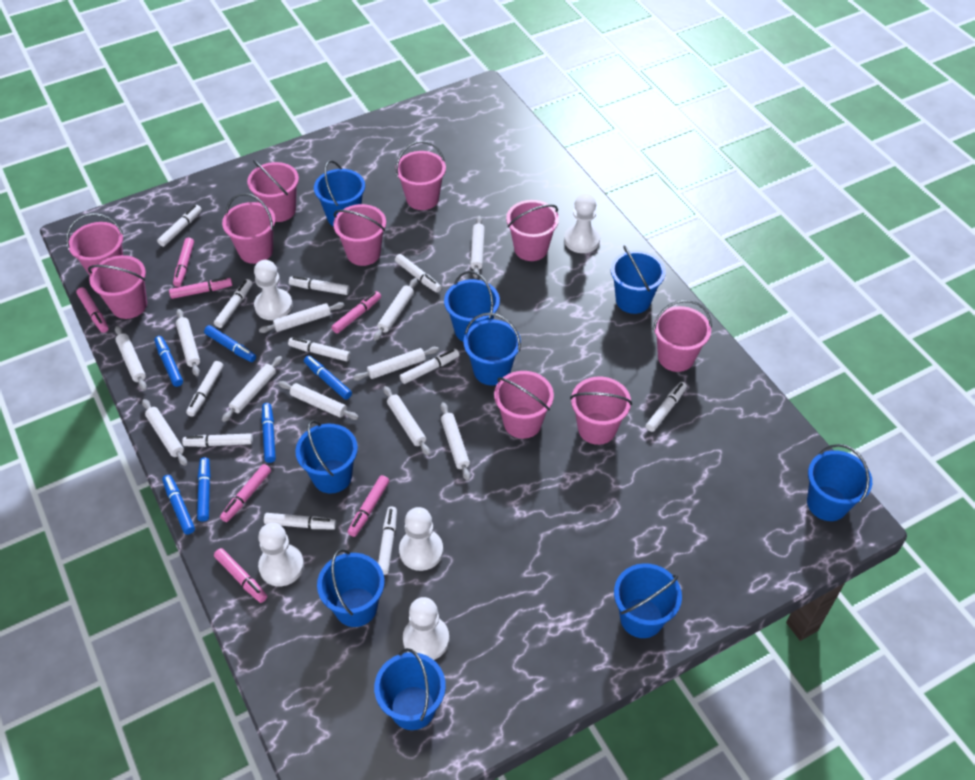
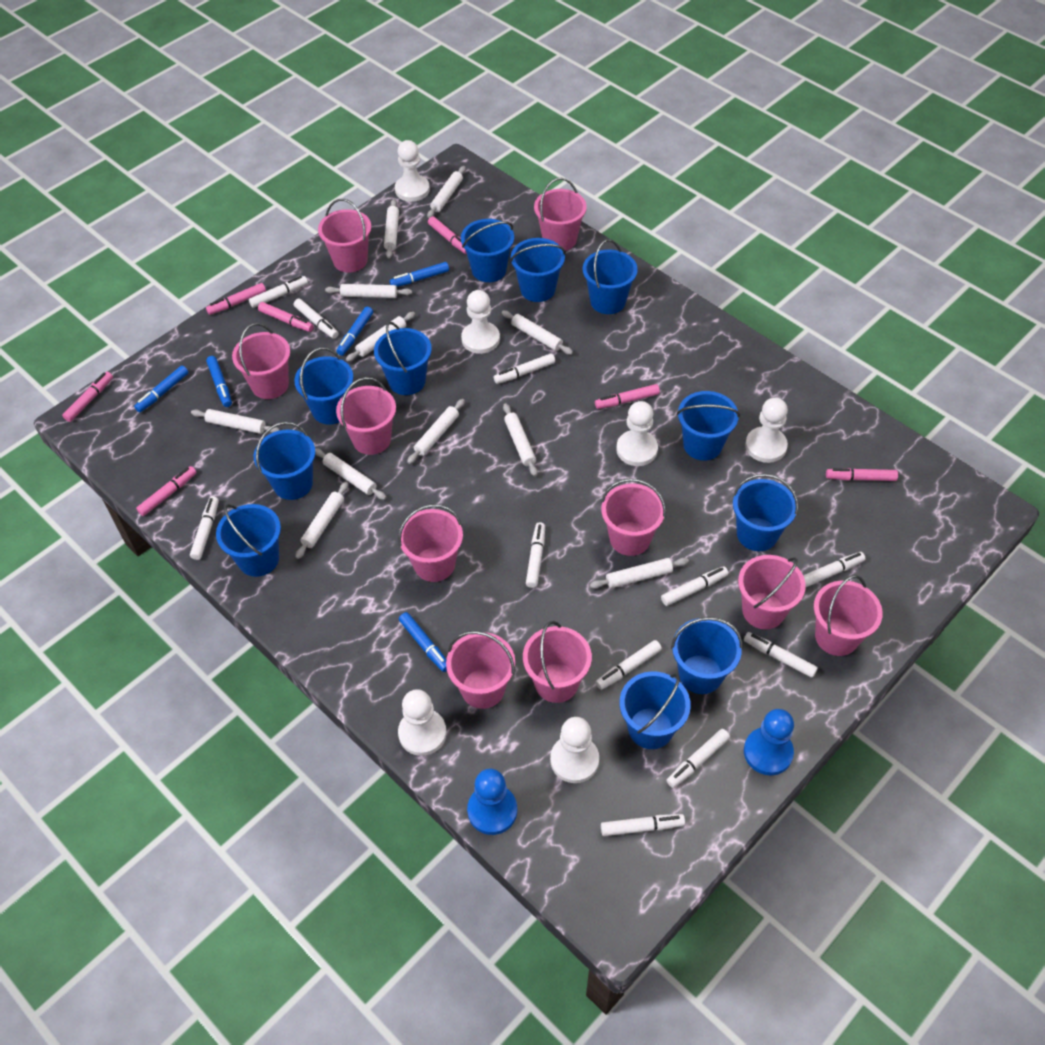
blue bucket: [295,420,358,493] [314,160,365,227] [317,549,385,627] [374,648,446,730] [444,271,500,342] [463,313,521,385] [611,245,666,314] [614,563,682,638] [807,444,872,521] = 9 -> [216,504,281,577] [254,422,315,500] [294,348,354,424] [374,322,432,395] [461,219,514,282] [510,238,566,302] [583,239,638,314] [620,671,691,749] [671,617,743,694] [677,391,740,461] [733,474,799,551] = 11
blue marker: [154,336,183,387] [162,475,195,535] [197,457,211,522] [204,325,256,362] [262,403,276,463] [304,356,352,400] = 6 -> [134,366,189,412] [206,356,232,407] [336,307,373,356] [389,262,449,287] [399,612,447,672] = 5
blue pawn: none = 0 -> [467,769,517,835] [744,709,794,775] = 2
white pawn: [254,260,293,320] [258,523,304,586] [399,507,443,571] [403,597,449,660] [564,194,600,253] = 5 -> [395,140,430,202] [398,689,447,756] [461,290,500,354] [550,717,599,783] [616,401,658,466] [745,398,788,463] = 6

